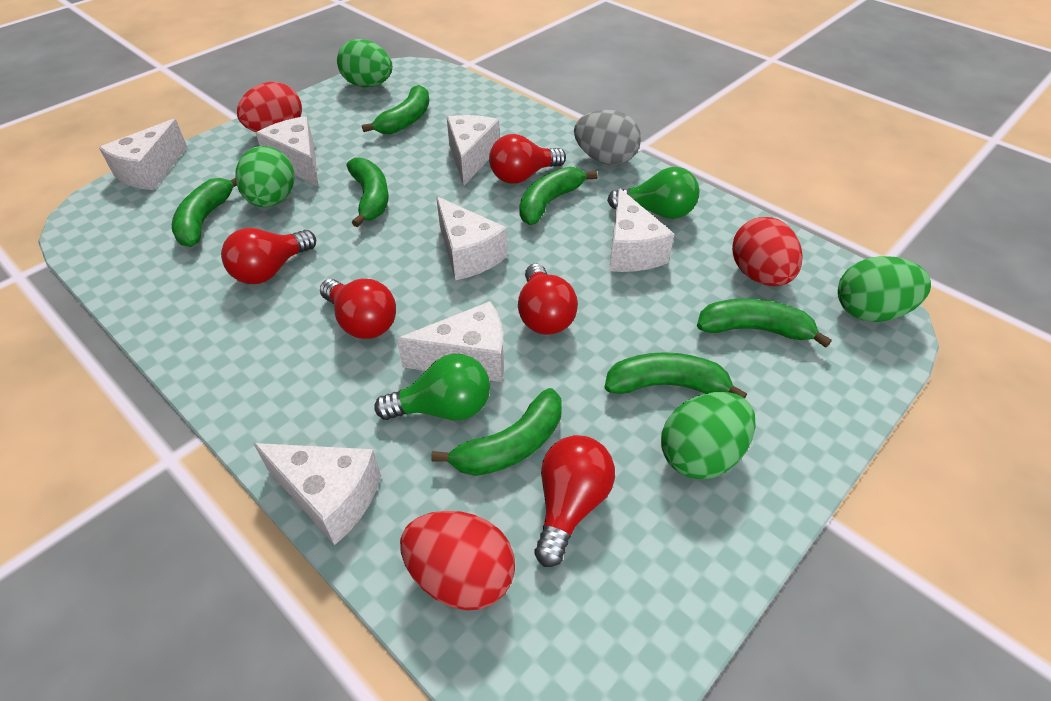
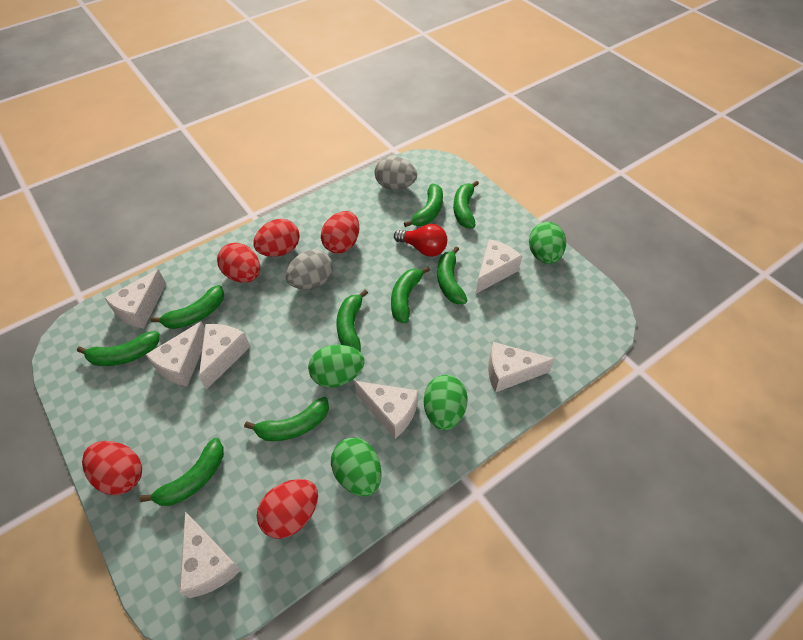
green banana: [172,178,237,247] [347,157,389,227] [362,85,429,134] [431,388,562,476] [519,166,597,225] [604,352,747,399] [697,299,832,348] = 7 -> [77,331,159,366] [140,438,224,506] [151,285,224,329] [244,397,329,441] [336,290,368,351] [391,267,430,323] [404,184,443,227] [437,246,468,304] [453,180,479,228] = 9
green light bulb: [374,354,490,420] [607,167,700,219] = 2 -> none = 0
grey egg: [574,110,641,165] = 1 -> [286,250,333,289] [375,156,417,190] = 2
red egg: [237,82,302,132] [400,511,515,610] [732,217,802,286] = 3 -> [82,441,142,495] [217,243,260,283] [253,219,300,257] [257,479,318,539] [321,211,359,253] = 5
red light bulb: [221,228,316,284] [320,279,396,339] [489,134,566,184] [518,264,578,335] [534,435,615,567] = 5 -> [394,224,447,257] = 1

